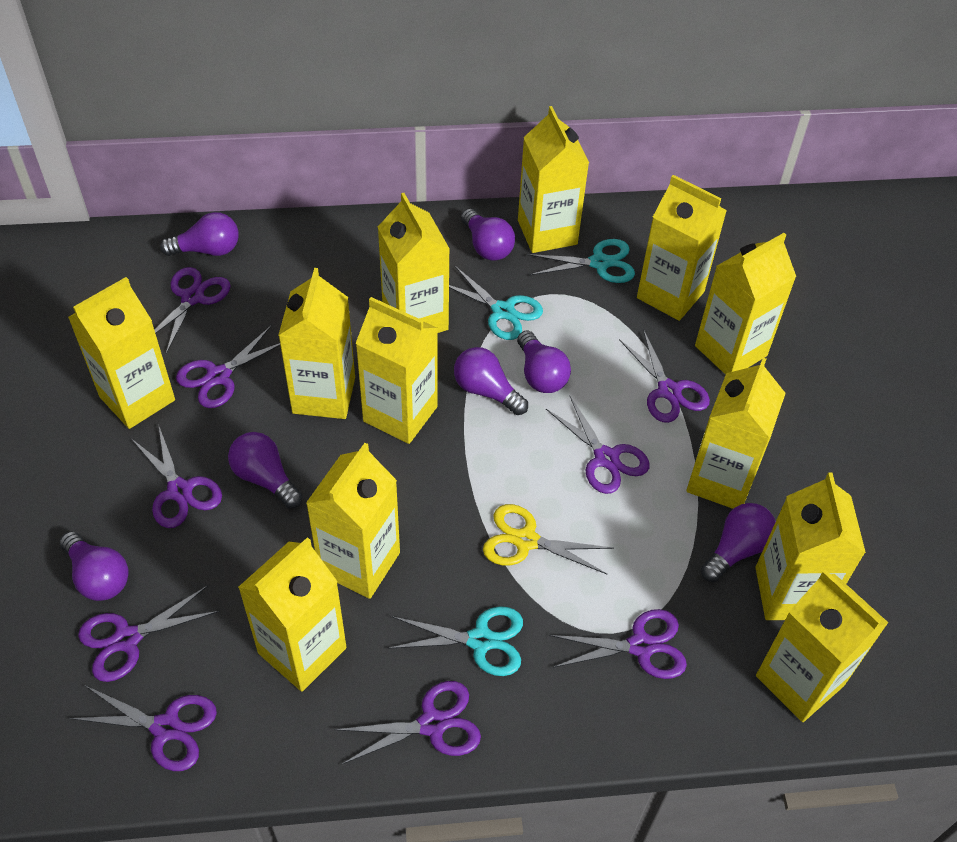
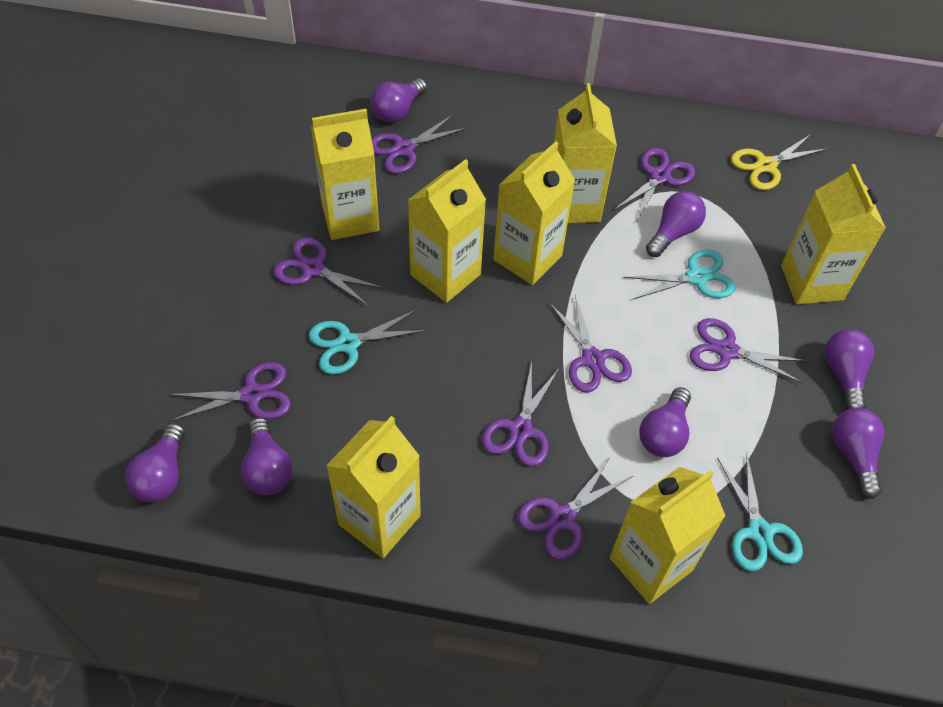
purple scissors: [69,686,217,771] [78,585,220,682] [131,424,222,528] [155,267,231,354] [176,326,280,408] [334,681,481,765] [546,395,650,494] [549,609,687,679] [619,330,710,423] = 9 -> [168,362,291,421] [273,238,384,307] [372,114,467,174] [482,361,559,467] [517,456,633,560] [549,295,632,393] [613,148,695,222] [690,318,807,383] = 8
yellow carton: [68,277,175,429] [238,537,347,692] [278,268,355,419] [306,443,400,599] [355,297,438,444] [378,193,450,333] [518,106,589,253] [637,175,727,321] [686,358,786,509] [695,233,796,375] [755,472,866,620] [756,570,888,722] = 12 -> [311,109,379,240] [326,416,421,558] [408,159,486,303] [493,141,575,285] [554,83,617,223] [610,467,725,604] [781,164,886,305] = 7

